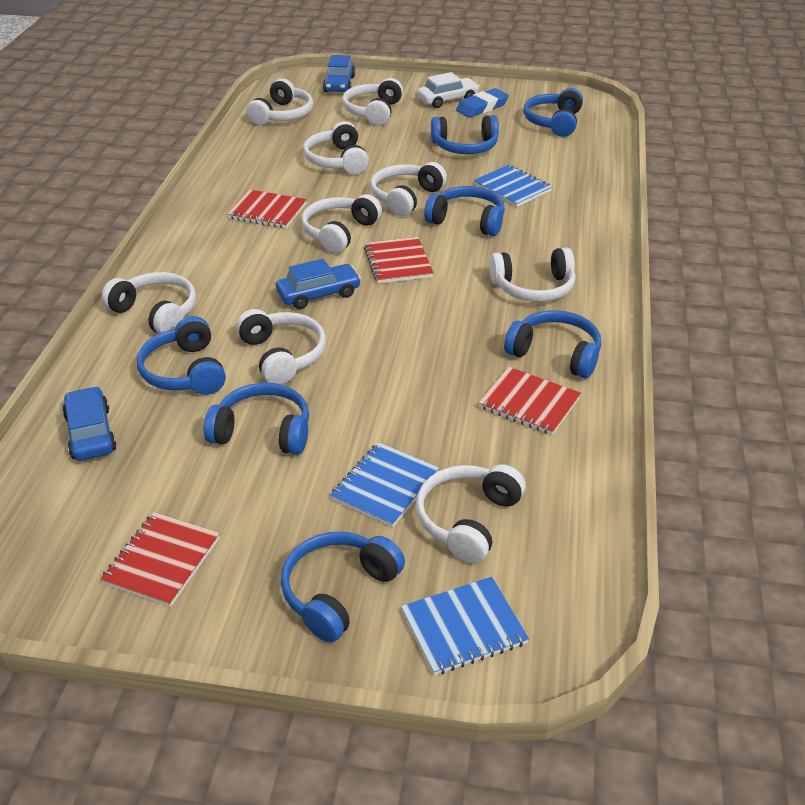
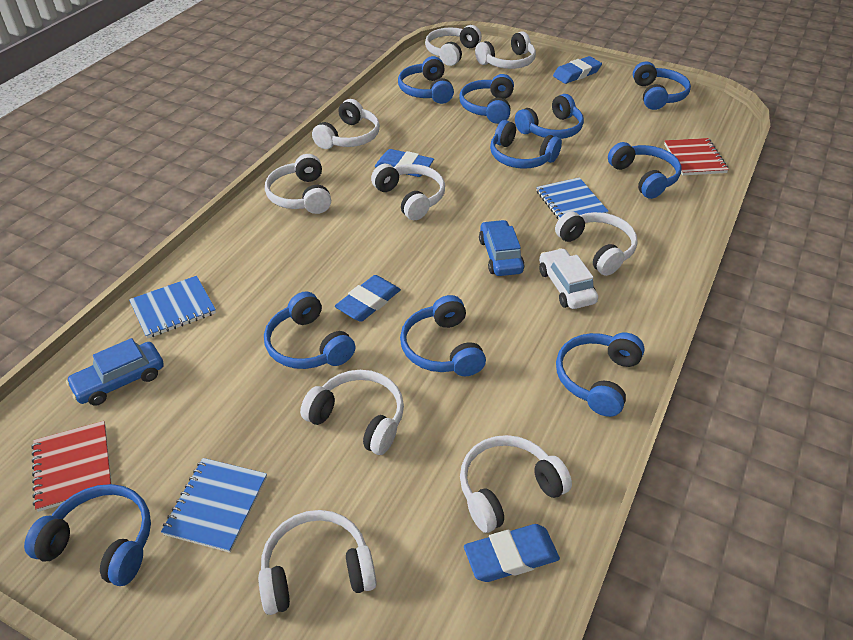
blue car: [62,386,117,461] [276,259,361,309] [323,55,355,92] = 3 -> [66,338,164,406] [479,220,525,276] = 2
blue eraser: [456,88,509,118] = 1 -> [335,275,401,322] [375,149,434,177] [464,524,560,582] [553,56,602,84] = 4
blue headphones: [137,316,226,395] [204,383,309,455] [281,532,405,642] [424,186,505,236] [431,115,499,154] [504,310,601,378] [523,88,583,137] = 7 -> [24,484,151,586] [264,291,355,369] [398,56,454,104] [400,295,486,376] [459,74,514,124] [490,120,562,169] [515,94,584,139] [556,332,645,417] [608,142,681,199] [633,62,691,110] = 10
red notebook: [100,512,220,607] [227,190,307,229] [364,237,433,284] [479,367,581,435] = 4 -> [32,421,112,512] [664,138,729,175] = 2

